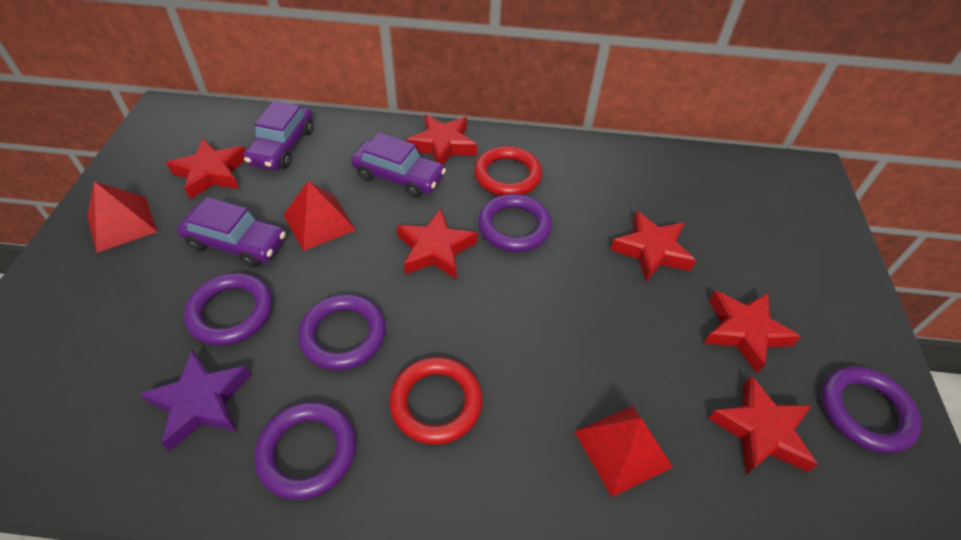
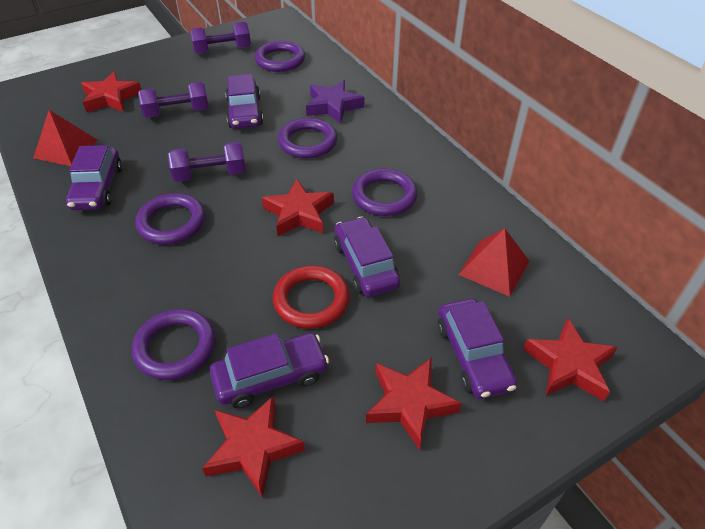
purple car: [177,197,286,267] [244,100,313,170] [351,133,446,198] = 3 -> [66,145,122,210] [210,333,329,409] [225,74,263,129] [334,217,401,297] [438,299,517,399] = 5
purple dumbbell: none = 0 -> [138,82,209,118] [168,142,246,182] [190,22,251,54] = 3
red pyramid: [87,181,157,253] [283,181,356,251] [574,406,673,497] = 3 -> [33,110,98,166] [458,228,529,297] = 2
red ring: [389,357,483,445] [474,146,542,196] = 2 -> [273,265,350,329] = 1
red star: [166,138,245,200] [396,208,477,279] [406,115,477,165] [610,211,696,282] [704,291,801,374] [708,375,818,475] = 6 -> [81,72,141,112] [202,395,305,498] [262,179,334,236] [366,358,462,450] [523,318,618,401] = 5

